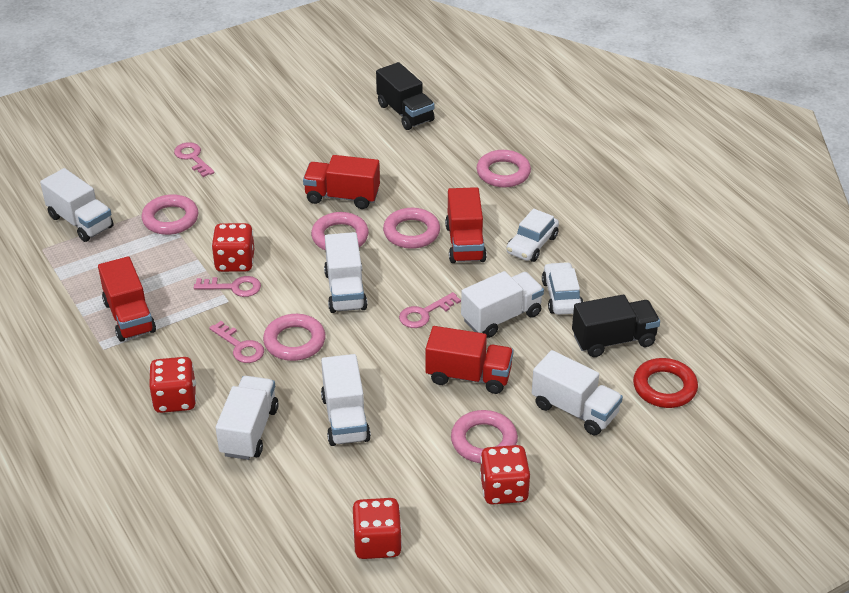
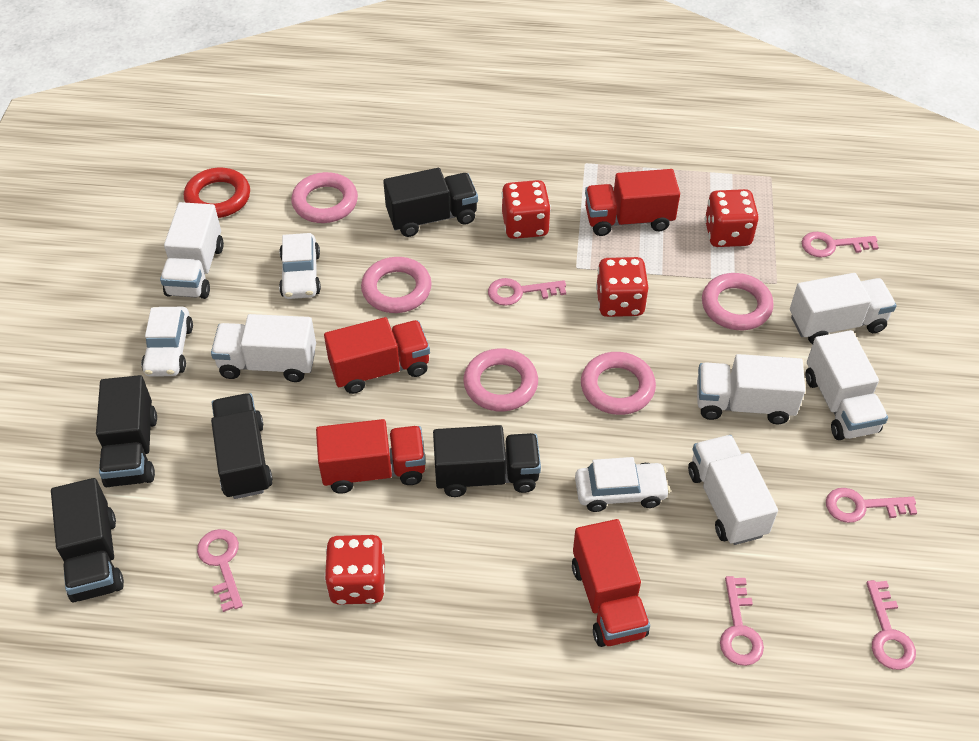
black truck: [376,62,435,130] [572,294,660,357] = 2 -> [51,478,124,603] [96,375,157,487] [211,393,273,499] [383,168,478,237] [433,425,541,497] = 5
pink key: [174,142,215,177] [194,276,261,297] [209,321,264,363] [399,292,461,328] = 4 -> [197,529,243,612] [488,278,566,306] [720,576,764,666] [802,232,879,258] [826,488,917,523] [866,580,916,670] = 6
pink ring: [141,194,199,235] [263,314,325,361] [311,212,369,251] [383,208,440,249] [451,410,518,463] [477,150,531,188] = 6 -> [291,172,358,223] [361,257,432,313] [463,348,538,411] [581,352,656,415] [702,273,774,330] = 5
white car: [506,209,559,262] [542,262,583,315] = 2 -> [141,307,193,376] [279,233,321,299] [575,457,670,512] = 3

